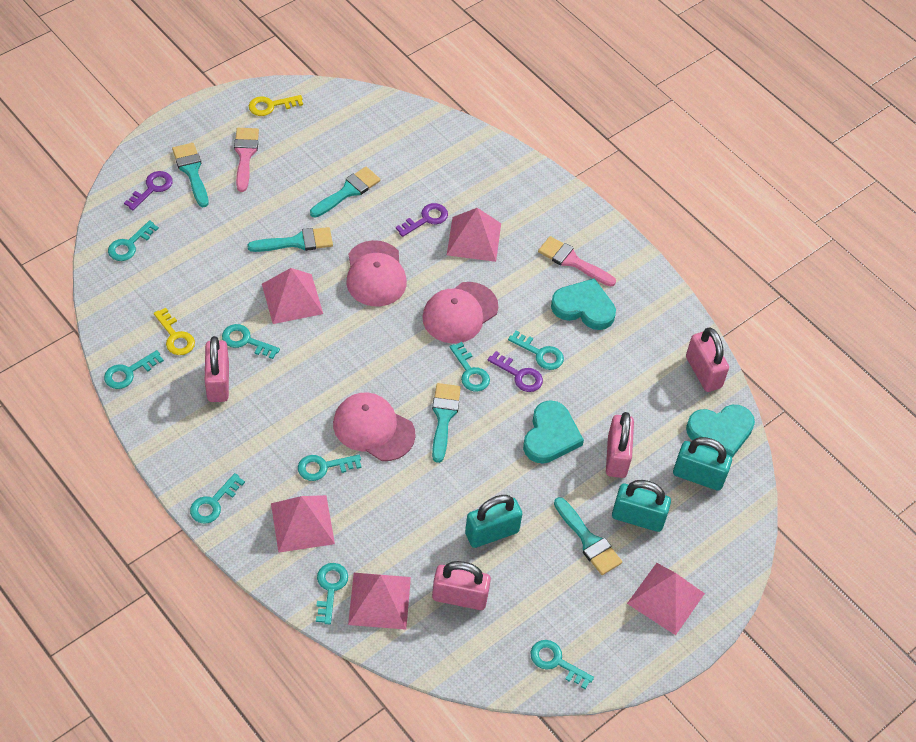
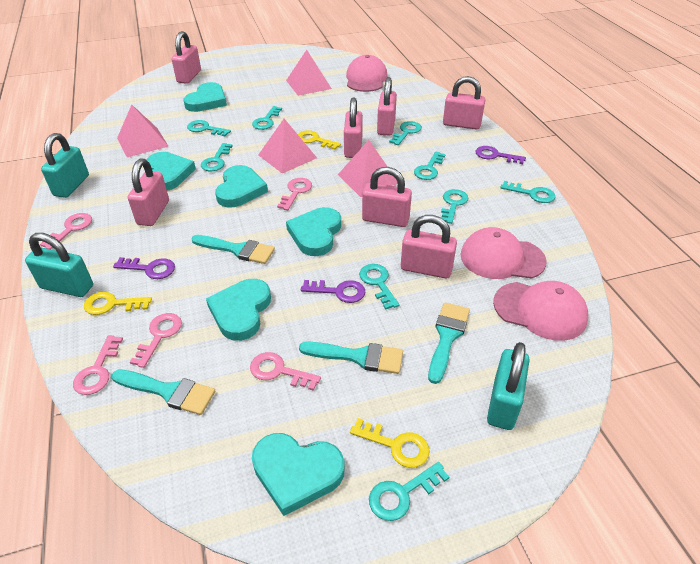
pink brush: [234,128,259,192] [538,236,616,287] = 2 -> none = 0
pink key: none = 0 -> [40,213,92,249] [73,335,123,395] [130,313,182,368] [250,352,321,391] [277,178,312,210] = 5
pink padlock: [205,336,229,402] [432,561,491,610] [606,412,634,478] [686,327,729,392] = 4 -> [128,159,169,226] [172,31,201,84] [344,97,363,158] [362,167,412,227] [377,77,397,136] [401,215,457,278] [443,76,485,130] = 7
pink pyramid: [262,268,323,324] [271,495,335,553] [348,573,411,630] [447,208,501,262] [627,563,705,635] = 5 -> [117,105,168,157] [258,119,317,173] [286,50,332,96] [338,140,398,197] = 4
turquoise brush: [172,143,209,207] [247,227,333,252] [310,167,380,218] [432,383,461,463] [554,497,622,575] = 5 -> [111,369,215,415] [191,235,275,264] [299,342,403,374] [428,302,470,384] = 4
turquoise heart: [523,401,584,464] [551,278,616,330] [686,405,755,458] = 3 -> [146,152,196,191] [184,82,227,112] [206,279,271,341] [215,165,268,208] [252,433,345,516] [286,207,341,256] = 6
yellow key: [154,308,195,355] [249,95,303,116] = 2 -> [84,292,152,315] [298,130,341,150] [350,418,430,468] = 3

